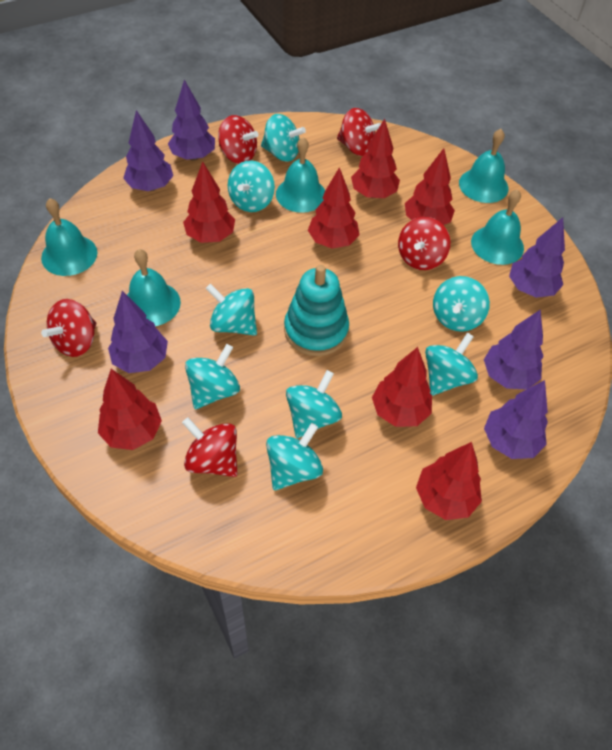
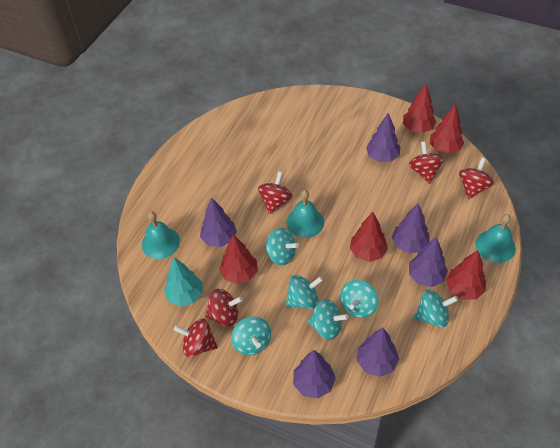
red tree: [98,369,162,450] [183,162,235,243] [308,167,359,249] [351,119,400,198] [372,347,432,427] [405,148,455,225] [416,442,482,520] = 7 -> [219,234,258,284] [350,212,388,262] [403,84,436,133] [430,104,464,154] [446,250,486,300] = 5
turquoise bell: [41,198,97,276] [127,249,181,326] [276,137,325,213] [459,129,508,203] [471,189,524,265] = 5 -> [142,211,180,259] [286,190,324,238] [475,214,516,263] = 3
turquoise spinning top: [185,344,240,409] [206,284,257,336] [228,160,275,212] [261,114,306,162] [266,423,323,490] [286,370,342,438] [425,333,478,395] [433,276,490,332] = 8 -> [231,316,271,355] [265,227,299,265] [286,275,323,309] [308,299,349,340] [340,280,378,318] [414,290,458,327] = 6
turquoise stacking toy: [284,265,349,356] = 1 -> none = 0
turquoise tree: none = 0 -> [164,257,202,307] = 1

